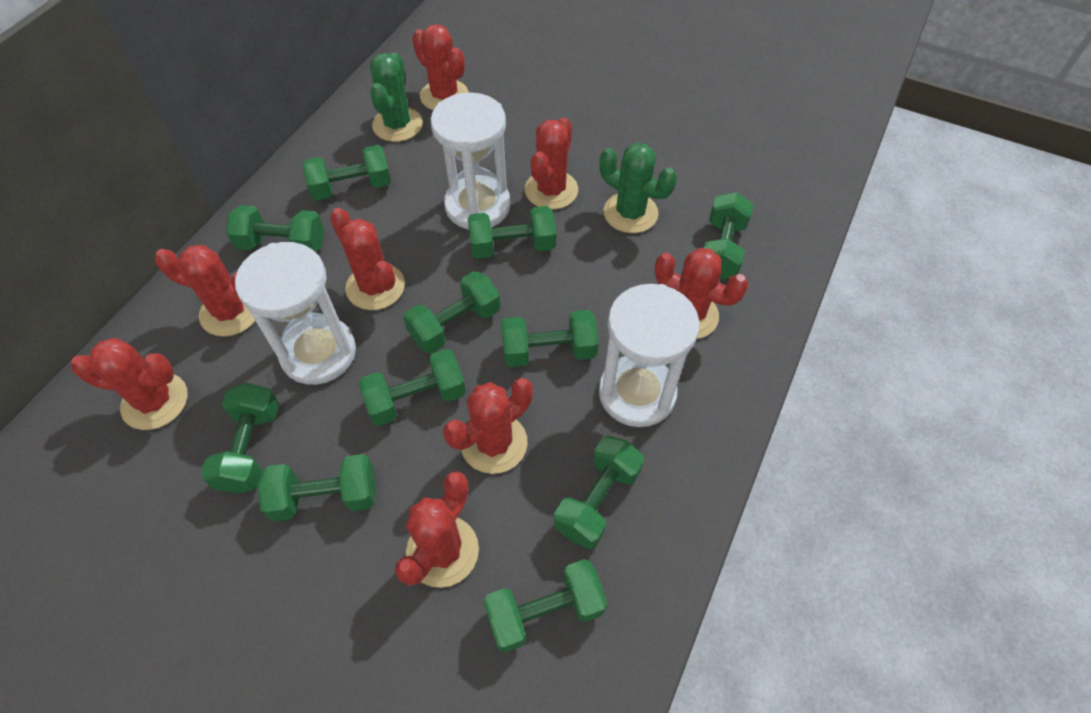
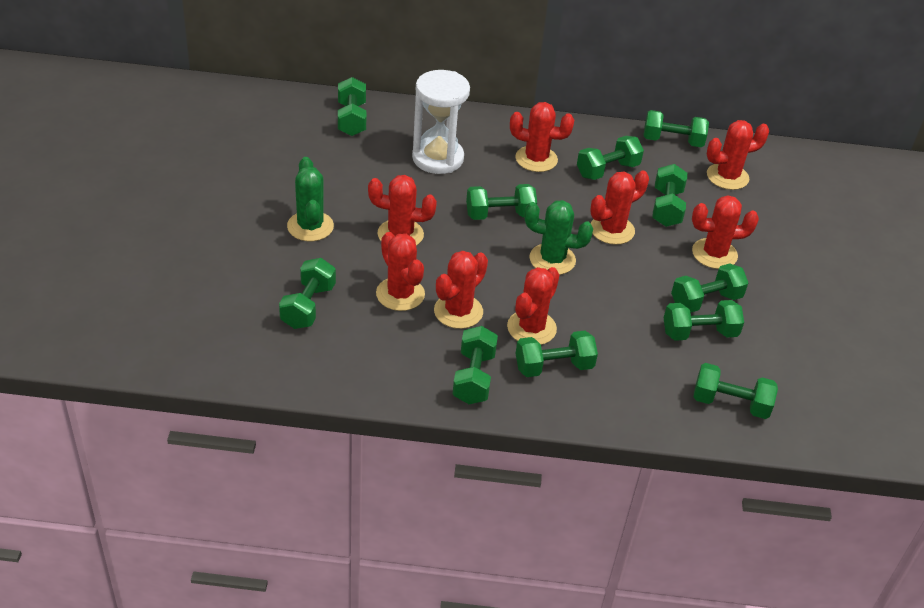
white hourglass: [235,242,356,385] [431,92,511,229] [599,284,700,427] = 3 -> [412,70,470,174] = 1

